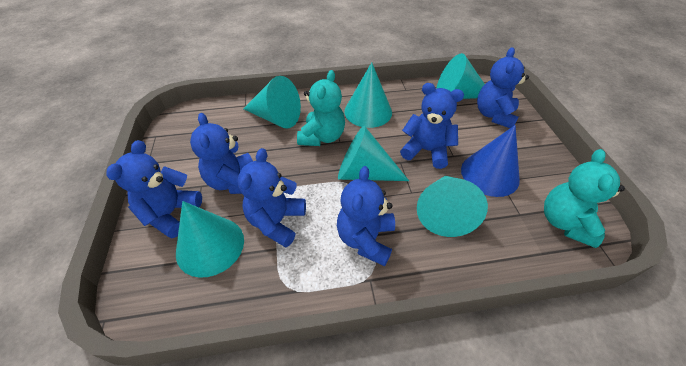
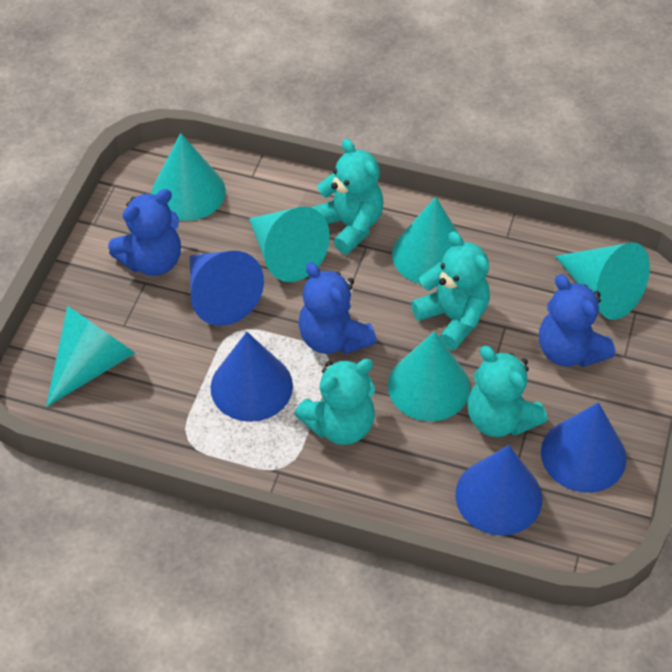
blue cone: [461,125,520,197] = 1 -> [190,251,264,326] [210,332,293,422] [455,445,542,536] [541,402,627,493] = 4
blue teddy bear: [106,140,202,238] [190,113,253,194] [238,148,306,247] [337,166,395,266] [400,83,464,169] [477,47,529,128] = 6 -> [108,189,181,276] [298,262,377,354] [539,274,615,367] = 3
turquoise teddy bear: [297,70,345,146] [544,149,625,248] = 2 -> [294,359,375,445] [311,139,384,254] [411,231,490,350] [467,346,547,437] = 4

